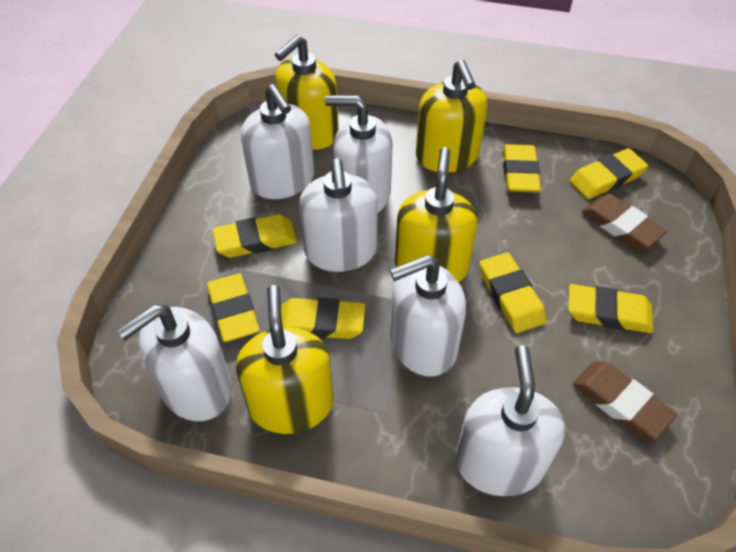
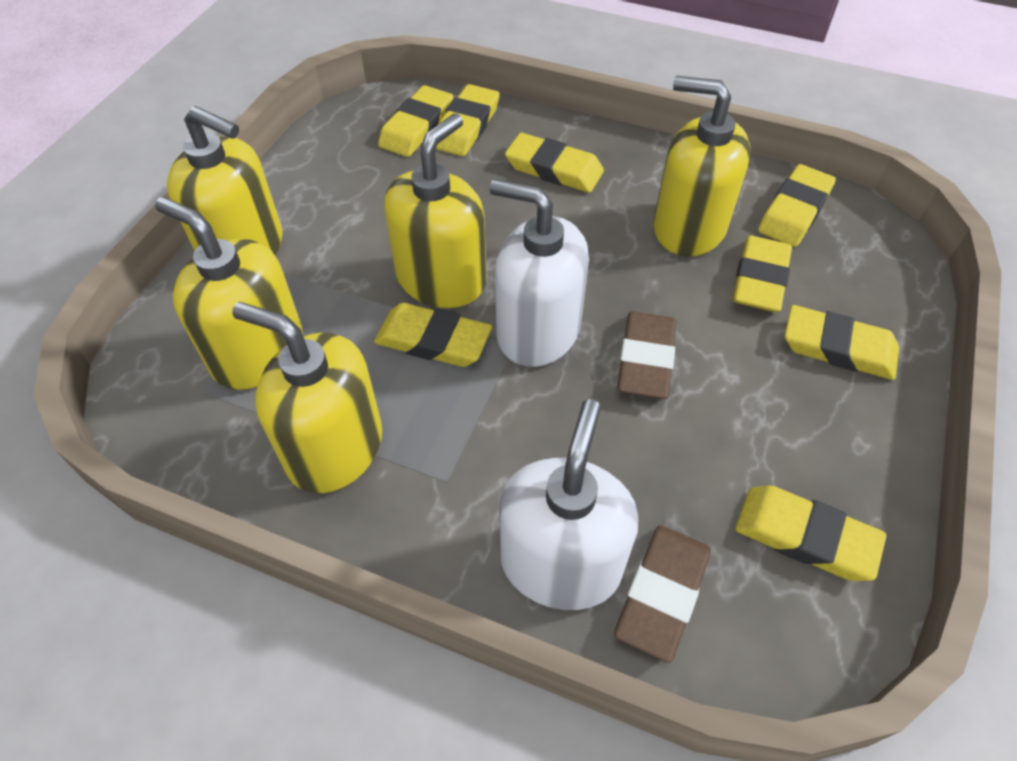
white soap dispenser: [117,304,232,421] [241,84,314,199] [299,158,378,272] [325,95,393,213] [390,255,466,377] [455,345,565,496] = 6 -> [490,179,589,367] [499,399,638,610] = 2
yellow eraser: [207,274,260,342] [212,214,297,258] [281,298,365,339] [479,253,546,333] [503,144,541,192] [568,284,653,333] [570,148,648,199] = 7 -> [374,303,492,367] [378,85,453,157] [436,84,500,156] [505,133,604,193] [733,236,792,312] [735,485,886,581] [758,164,836,247] [785,305,899,380] = 8
yellow soap dispenser: [236,285,333,434] [275,35,339,150] [395,147,478,283] [416,60,487,173] = 4 -> [155,197,303,390] [167,106,282,255] [232,302,382,493] [384,113,487,308] [653,76,751,256] = 5

